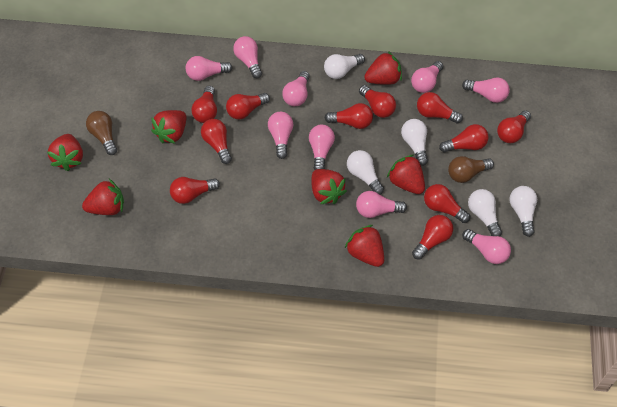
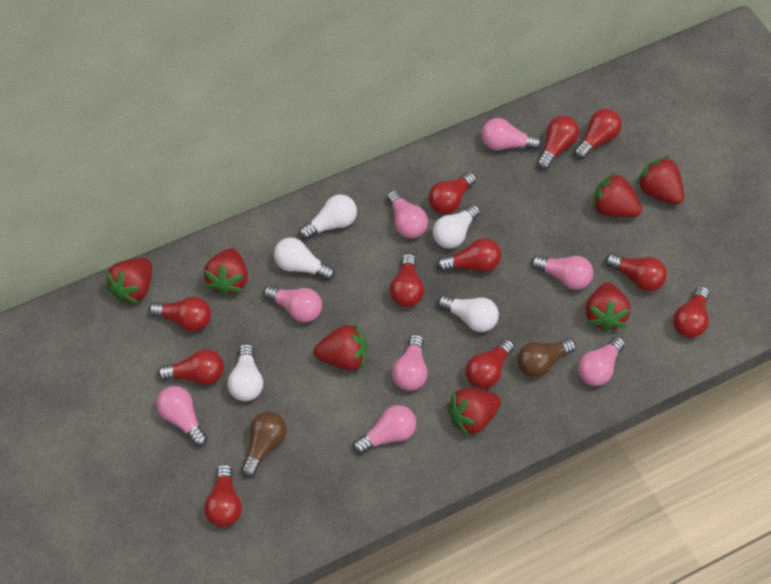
pink light bulb: [186,56,233,81] [233,36,262,78] [268,112,293,159] [282,71,310,106] [309,125,335,170] [356,191,407,218] [411,61,443,93] [462,78,510,103] [462,229,511,264] = 9 -> [156,386,208,447] [263,285,322,322] [353,405,416,454] [387,190,428,238] [392,334,428,391] [481,118,542,150] [531,255,593,290] [578,336,625,386] = 8

